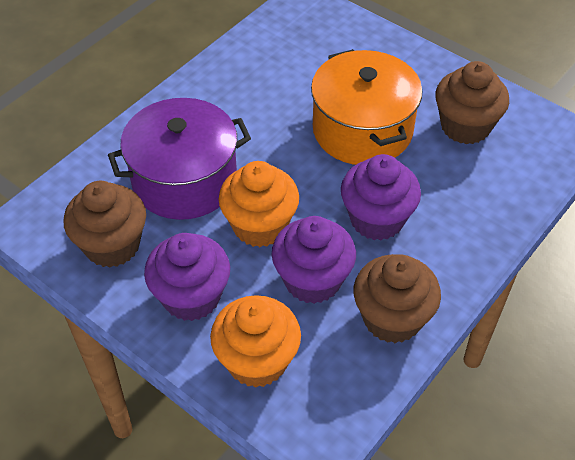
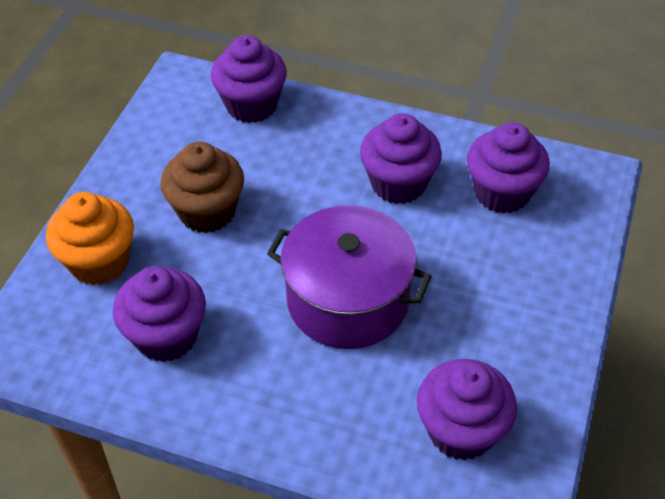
brown cupcake: [64,181,146,268] [353,254,441,343] [435,61,509,144] = 3 -> [160,142,244,233] = 1
orange cupcake: [210,295,301,388] [219,161,299,247] = 2 -> [46,192,134,285] = 1
orange pot: [311,49,422,165] = 1 -> none = 0
purple cupcake: [144,233,230,321] [272,216,356,304] [341,154,421,240] = 3 -> [113,266,206,362] [211,35,287,123] [360,113,442,204] [417,359,517,461] [467,122,550,214] = 5

